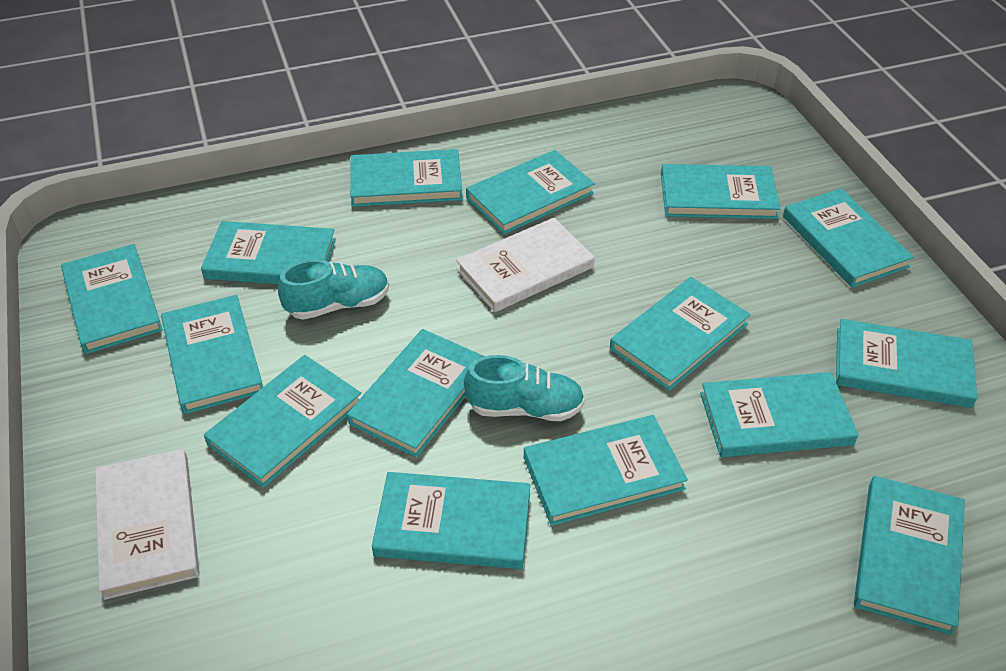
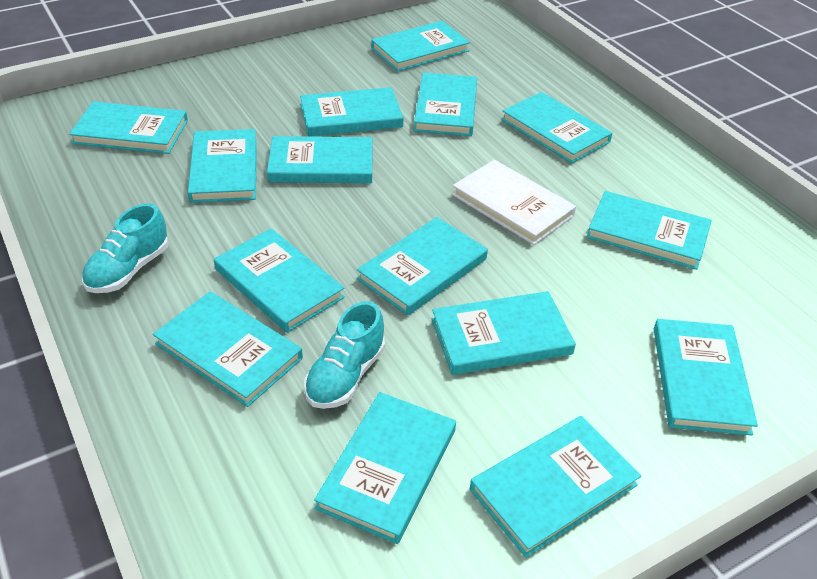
white book: [95,449,200,600] [456,218,595,312] = 2 -> [452,160,576,245] = 1

